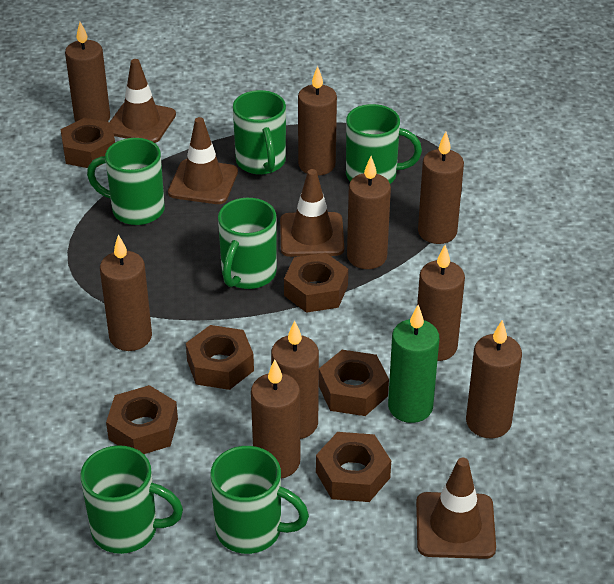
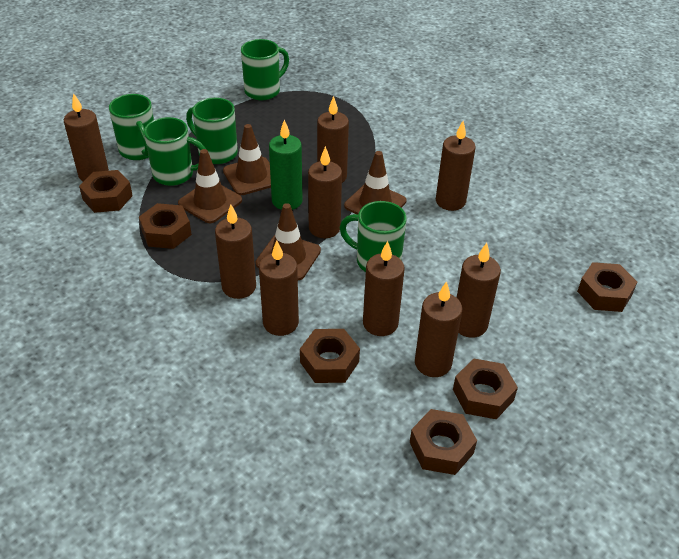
green mug: [80,445,183,554] [87,138,165,225] [210,446,309,554] [218,198,277,289] [233,90,286,175] [346,104,422,184] = 6 -> [109,94,154,160] [144,117,206,186] [186,98,238,164] [241,39,289,100] [339,201,407,272] = 5

